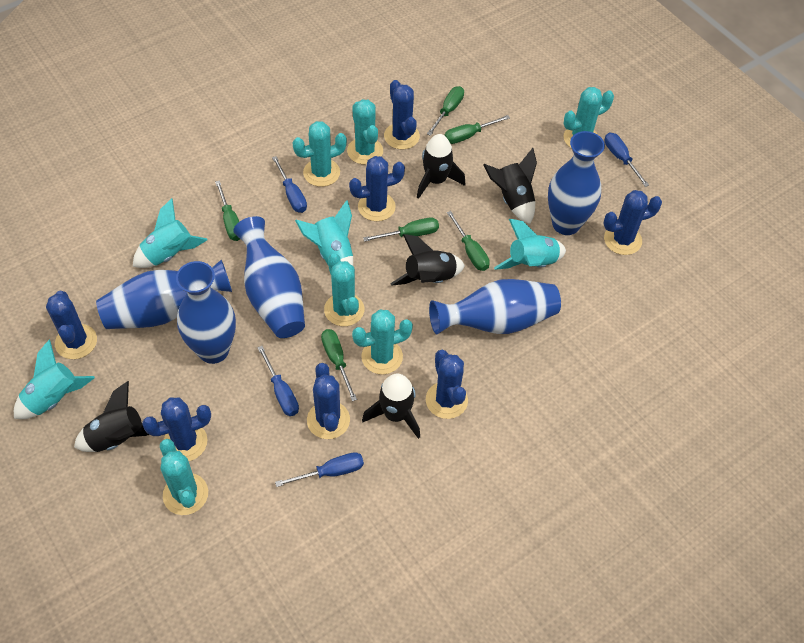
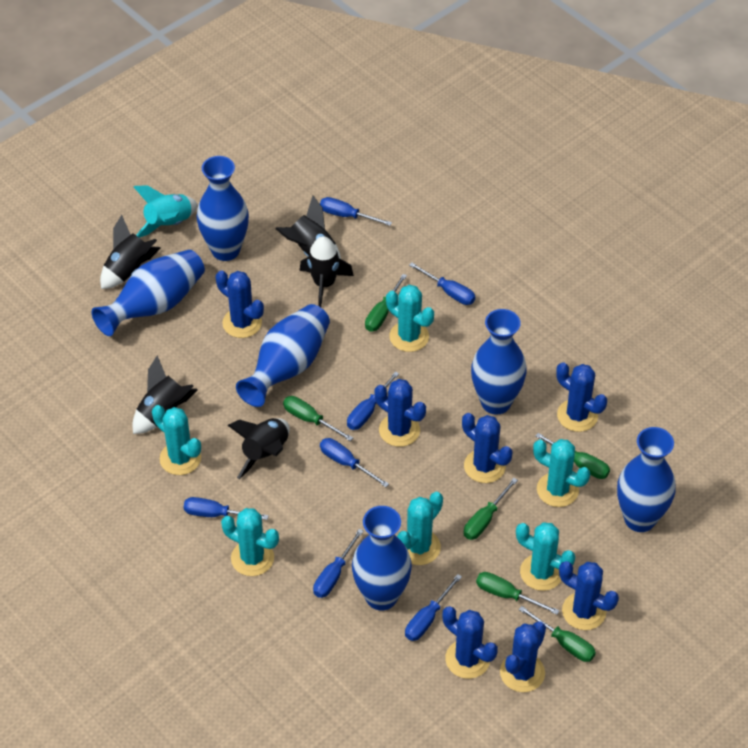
blue screwdriver: [257,346,299,416] [272,156,307,213] [275,452,364,487] [605,132,649,187] = 4 -> [184,497,269,520] [313,529,364,598] [320,197,392,226] [320,438,389,487] [347,372,399,430] [405,574,462,641] [409,263,475,305] = 7
blue vase: [96,260,232,329] [176,261,236,364] [233,216,305,338] [429,279,561,334] [548,131,605,235] = 5 -> [92,250,205,336] [197,156,249,261] [236,304,330,407] [352,506,412,611] [471,309,527,415] [617,427,676,532] = 6
turquoise rocket: [14,340,95,419] [133,198,207,268] [295,200,353,266] [494,219,566,270] = 4 -> [134,185,197,238] = 1

